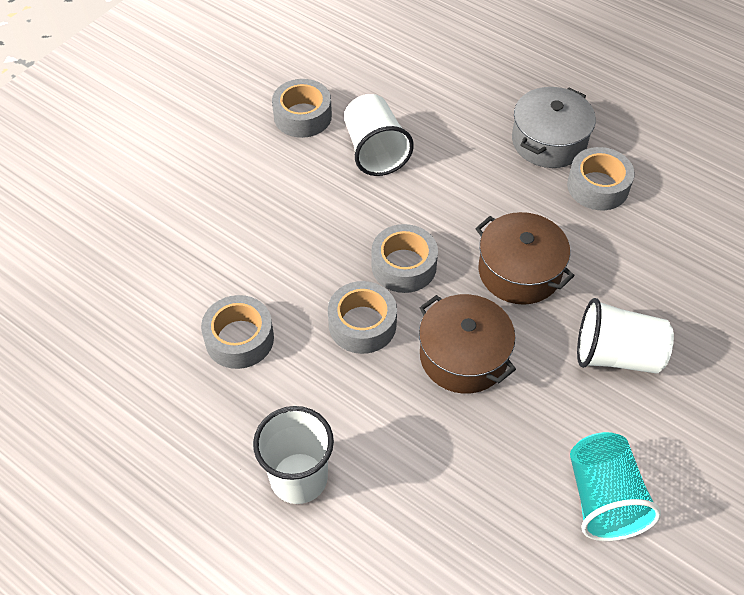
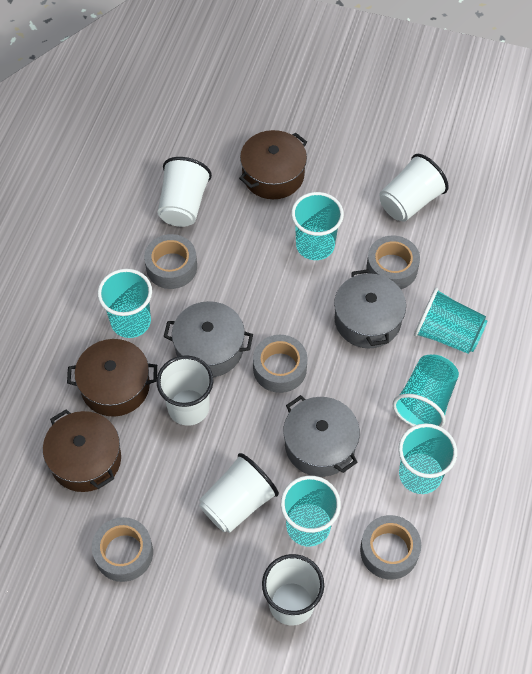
brown pot: [419,294,516,394] [475,212,574,305] = 2 -> [43,409,121,492] [67,339,157,417] [239,130,307,199] = 3
grey pot: [512,87,596,168] = 1 -> [164,301,253,377] [283,395,360,477] [334,269,406,348] = 3
turquoise cup: [570,432,661,541] = 1 -> [98,269,152,338] [281,476,341,547] [291,192,344,260] [392,355,459,427] [399,423,457,494] [414,287,487,354] = 6
white cup: [253,406,334,504] [344,94,414,176] [577,298,674,374] = 3 -> [157,157,212,227] [157,355,214,426] [199,453,279,533] [262,554,324,626] [379,154,449,222] = 5

